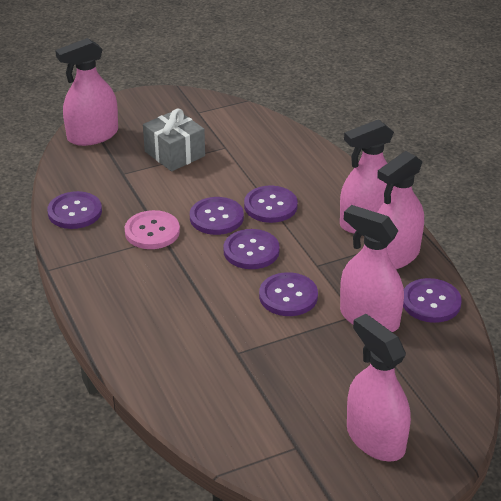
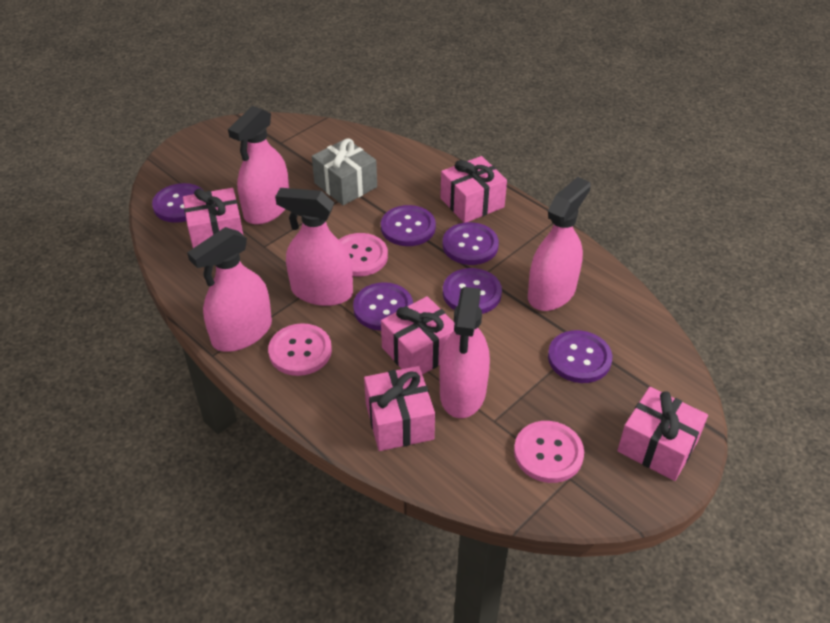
pink button: [125,210,180,249] = 1 -> [268,323,332,376] [339,233,388,277] [514,421,584,483] = 3
pink gift: none = 0 -> [183,188,243,248] [364,366,435,451] [381,296,455,375] [440,156,507,223] [617,387,708,481] = 5

